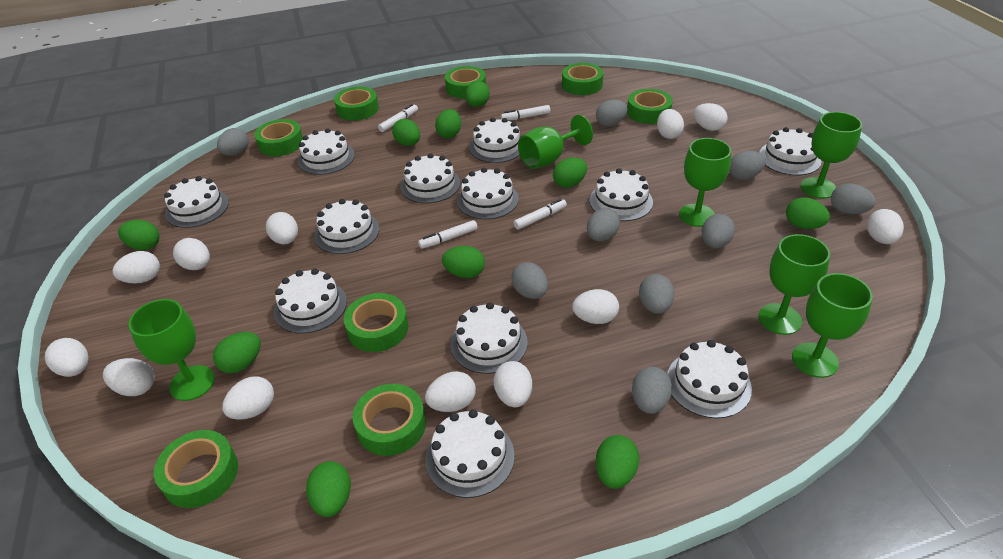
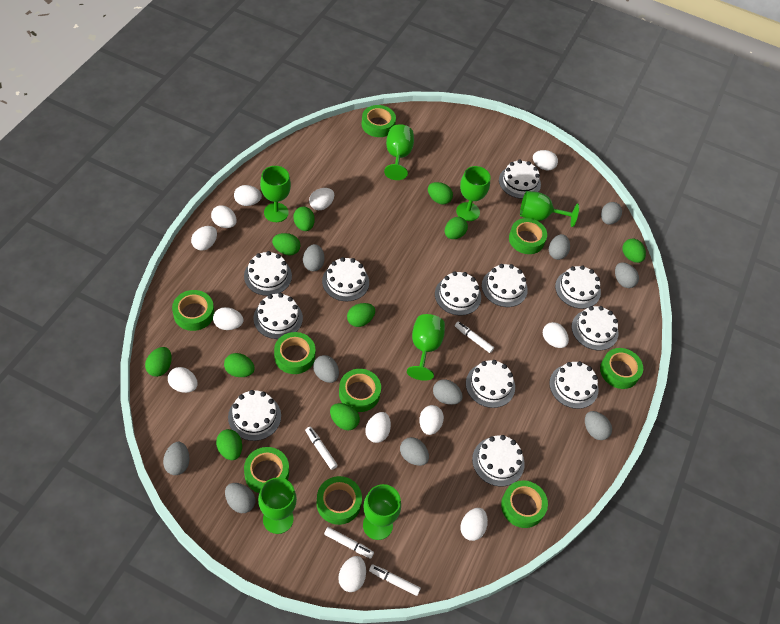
green goblet: [129,299,215,401] [518,115,593,169] [679,138,731,227] [758,234,830,335] [792,273,873,378] [800,112,862,199] = 6 -> [258,477,297,534] [260,166,291,222] [363,484,401,540] [384,124,414,180] [407,314,445,381] [456,166,491,221] [520,191,579,227] = 7
green tape: [154,430,238,508] [254,119,303,156] [334,87,379,121] [344,293,408,352] [352,384,426,456] [445,66,486,98] [562,63,603,95] [627,89,673,124] = 8 -> [172,290,214,331] [244,447,289,493] [274,332,315,374] [317,476,362,525] [339,369,381,412] [362,105,396,137] [501,480,548,528] [509,218,547,254] [600,348,643,389] = 9
grey egg: [217,128,249,156] [511,262,548,299] [587,208,620,241] [596,100,628,127] [632,367,672,414] [639,274,674,314] [701,214,735,248] [729,151,766,180] [831,184,876,214] = 9 -> [163,442,190,475] [225,483,255,513] [303,244,324,271] [313,355,339,383] [400,437,429,466] [433,379,463,405] [549,234,570,260] [585,411,612,440] [601,202,622,225] [615,262,639,288] = 10

